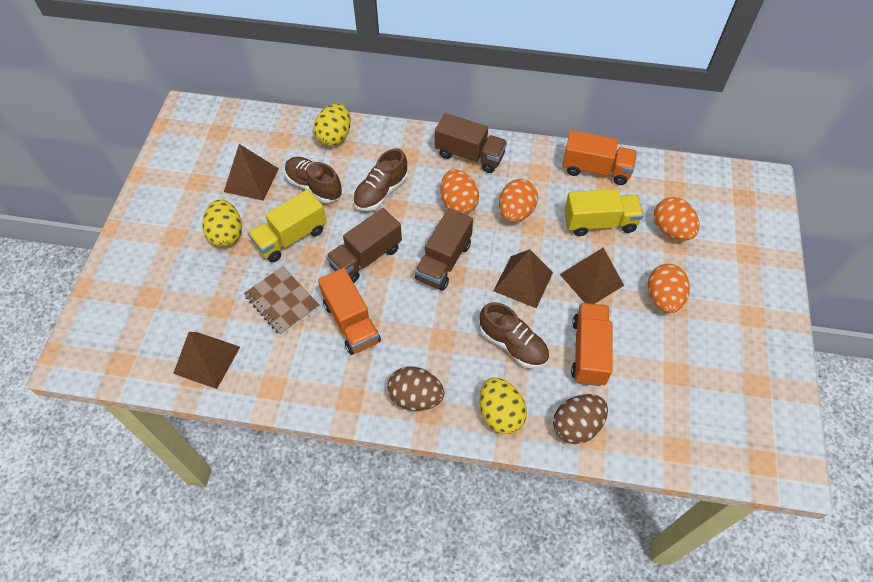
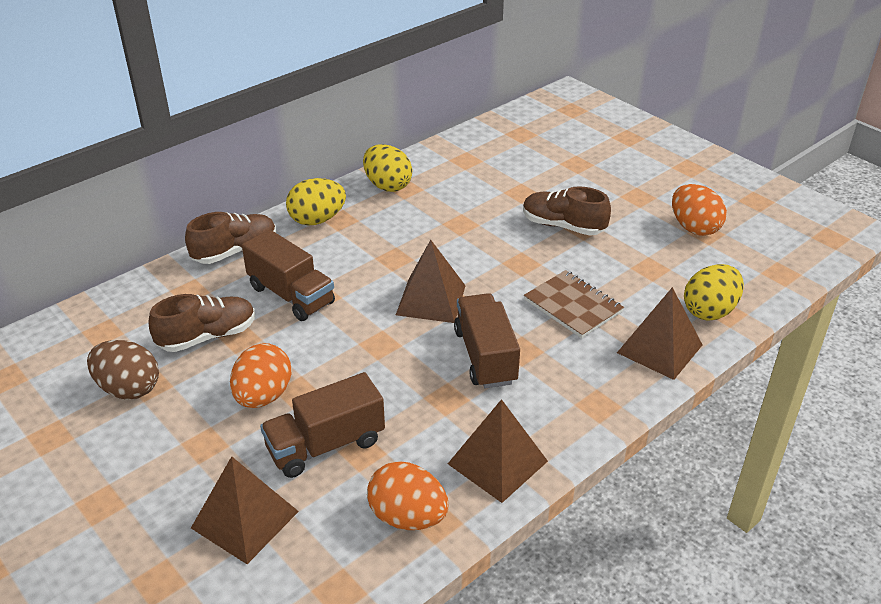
brown egg: [387,366,444,411] [553,394,608,444] = 2 -> [87,340,159,400] = 1
orange egg: [440,169,479,214] [499,179,538,222] [648,264,690,313] [654,197,699,241] = 4 -> [230,343,292,408] [367,461,448,530] [672,184,727,236] = 3
orange truck: [318,268,381,355] [562,130,637,185] [571,303,612,386] = 3 -> none = 0
yellow truck: [248,189,327,262] [564,189,644,236] = 2 -> none = 0

